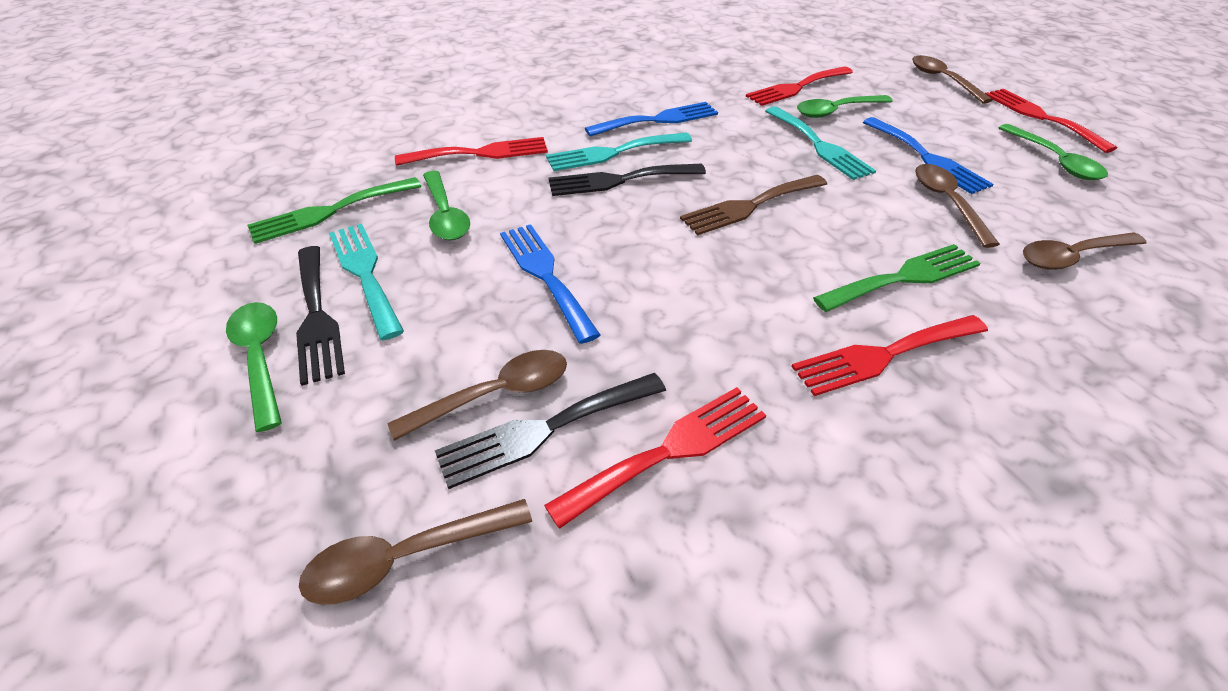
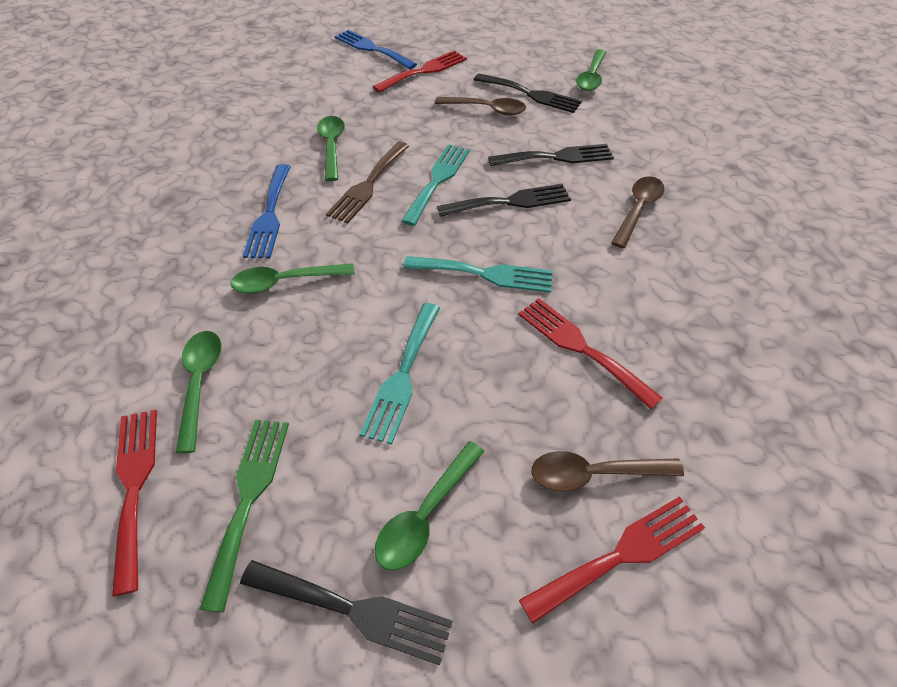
black fork: [296,246,345,386] [435,373,666,489] [548,163,706,196] = 3 -> [240,560,453,665] [437,184,571,217] [474,74,582,113] [488,144,614,166] = 4
blue fork: [500,224,600,344] [585,102,718,137] [863,117,993,194] = 3 -> [243,164,291,258] [335,29,417,70] = 2
brown spoon: [299,499,532,605] [388,350,567,441] [912,55,993,104] [915,164,1000,248] [1023,232,1147,270] = 5 -> [435,97,526,115] [531,451,684,492] [611,176,664,248] = 3
green fork: [247,177,421,244] [813,244,981,312] = 2 -> [199,420,289,612] = 1
green spoon: [226,302,282,432] [423,171,470,240] [797,95,893,118] [999,124,1108,180] = 4 -> [176,331,222,453] [231,263,355,294] [317,116,345,181] [375,441,484,570] [576,49,606,91] = 5
red fork: [395,137,548,166] [544,387,766,529] [746,66,853,106] [791,315,988,396] [985,89,1117,153] = 5 -> [112,410,157,596] [373,51,467,93] [518,298,663,409] [519,496,705,624] = 4

